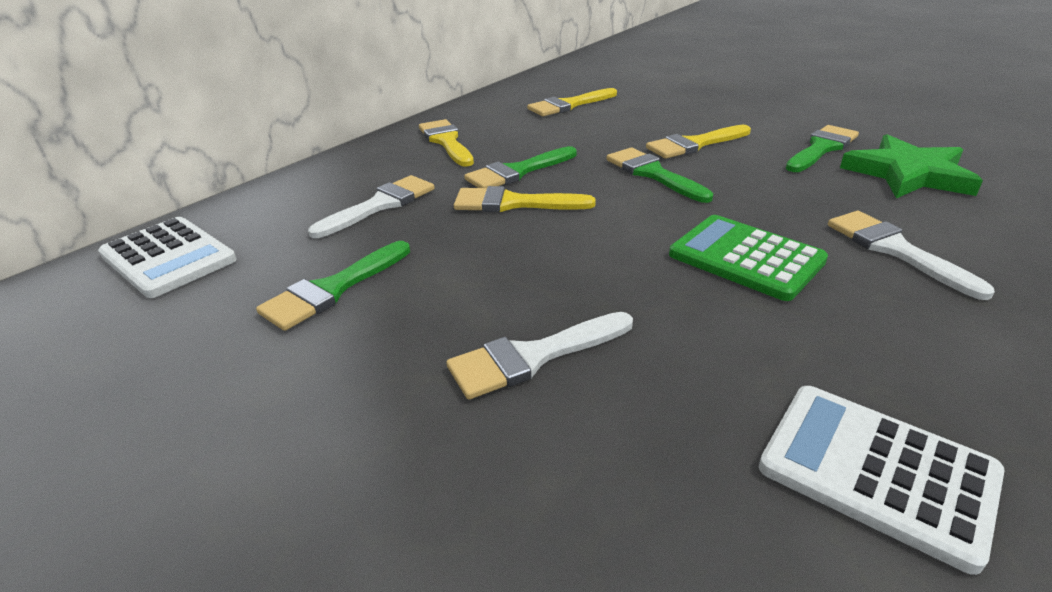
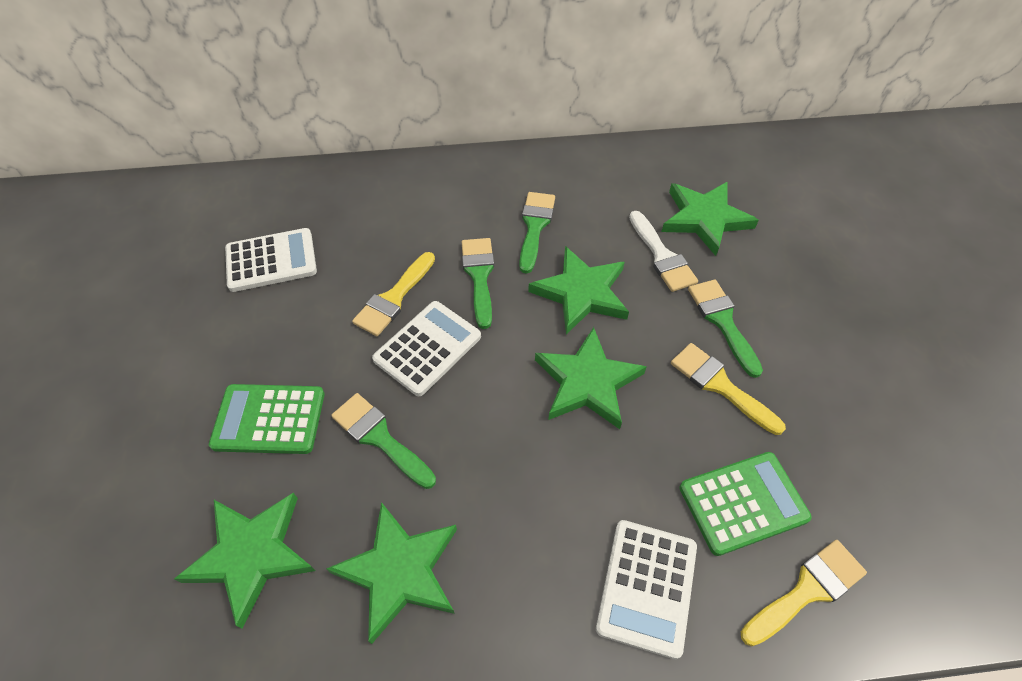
green calculator: [669,215,828,301] = 1 -> [209,384,325,454] [679,452,812,556] = 2
green star: [840,134,983,198] = 1 -> [174,493,316,629] [326,502,457,644] [528,246,629,334] [535,327,647,429] [661,182,759,256] = 5
white brush: [308,175,435,238] [446,312,633,399] [828,211,995,300] = 3 -> [629,211,698,292] = 1
white calculator: [98,217,237,298] [759,386,1005,575] = 2 -> [225,228,317,292] [372,301,481,396] [596,520,697,659] = 3
yellow brush: [419,119,474,167] [454,186,596,212] [527,88,617,116] [646,125,751,159] = 4 -> [352,252,435,336] [671,343,786,435] [741,540,867,646] = 3

